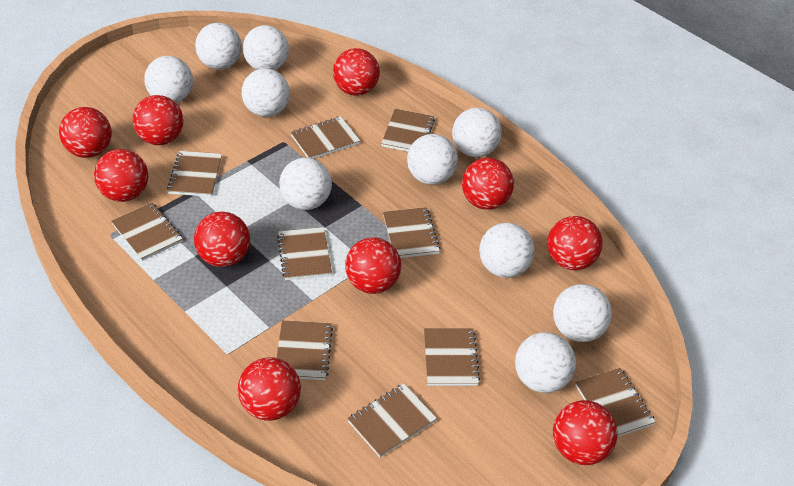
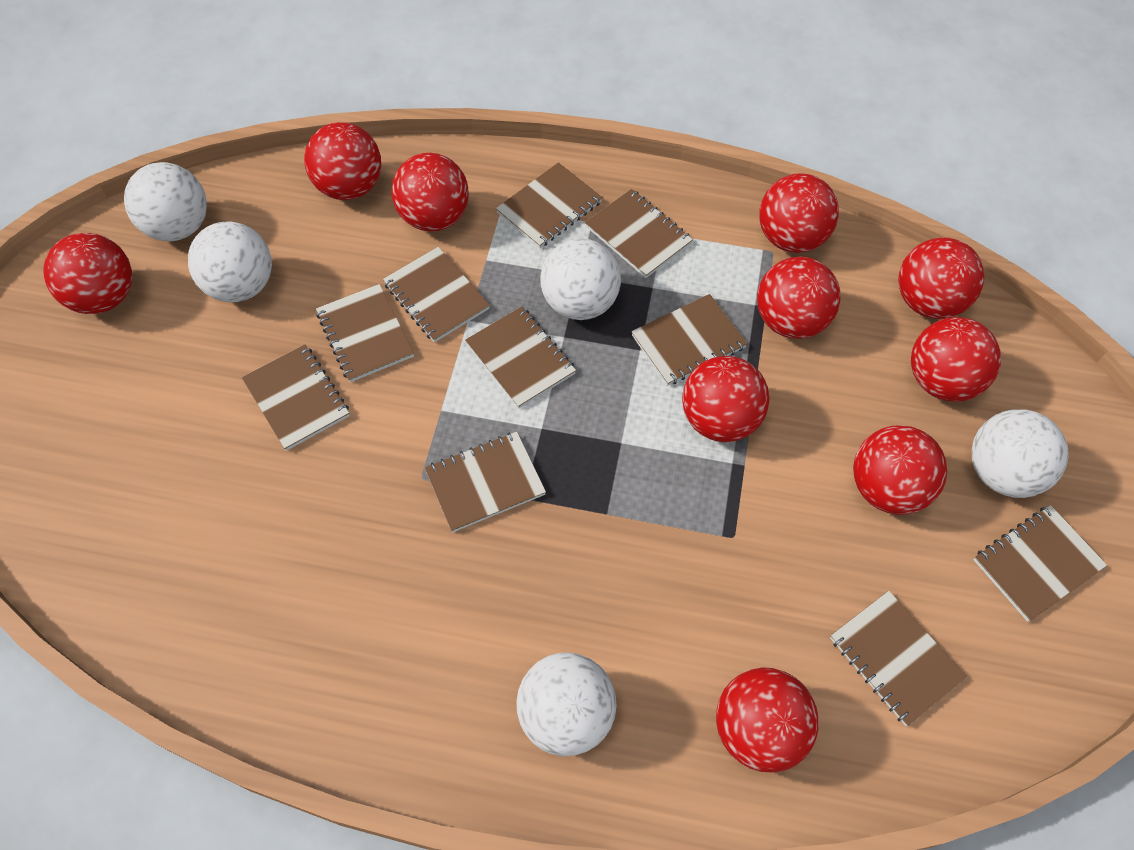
white ball: [144,56,193,103] [195,23,242,69] [242,68,290,117] [243,25,289,70] [279,158,332,210] [407,134,458,185] [452,108,502,157] [479,223,535,278] [515,332,576,393] [553,284,612,342] = 10 -> [124,162,207,241] [188,221,272,302] [516,652,617,756] [540,238,621,320] [972,409,1069,498] = 5

